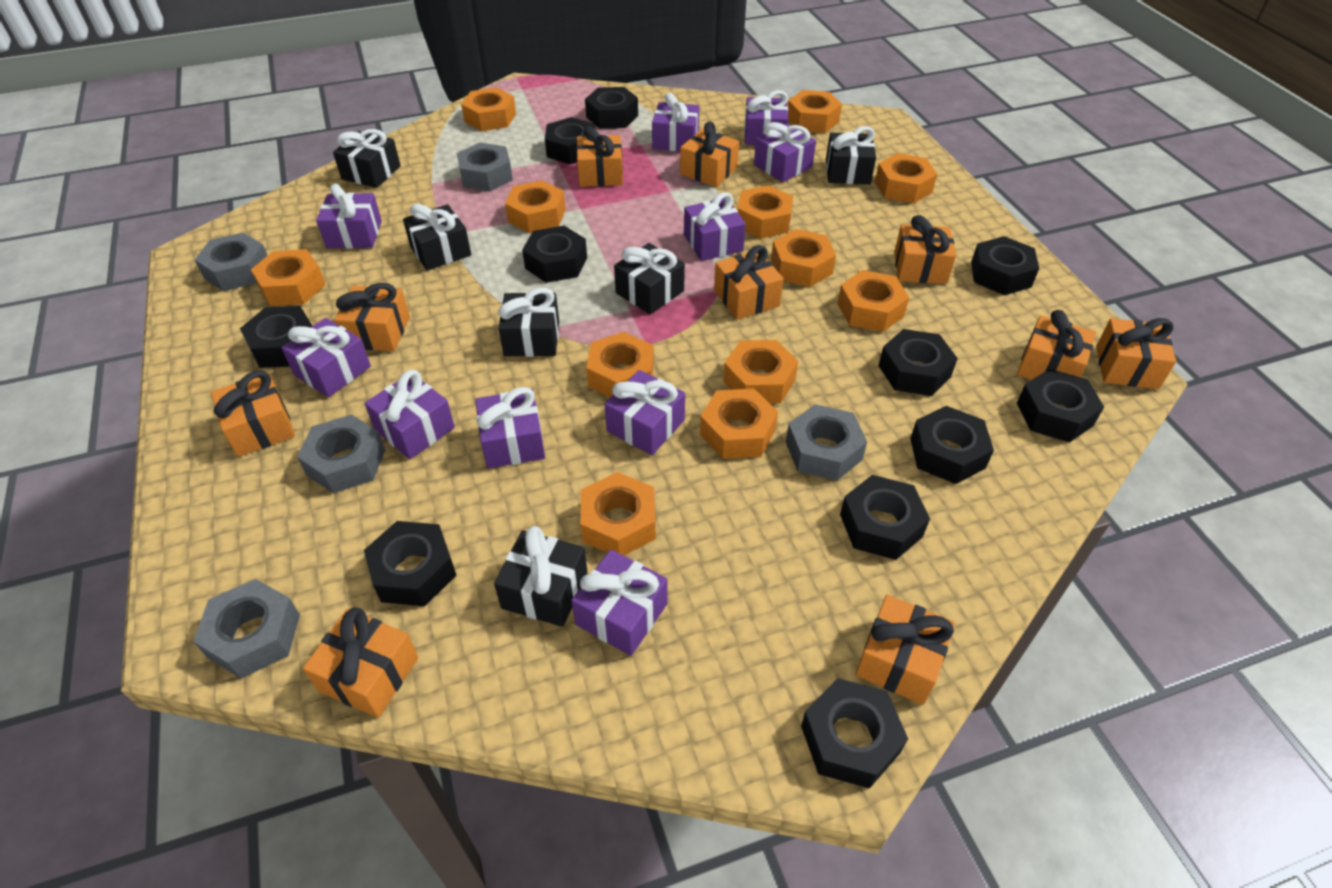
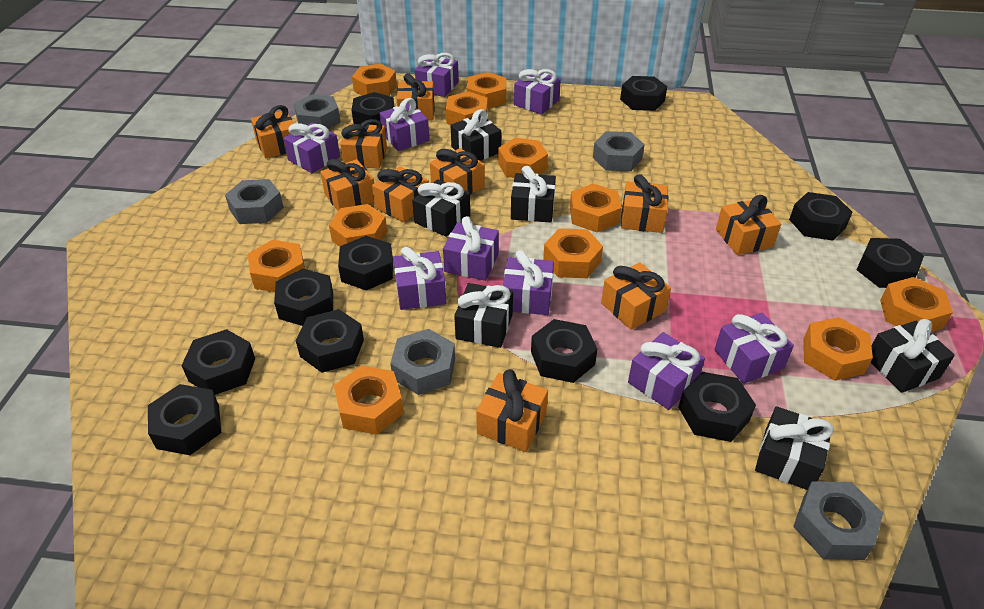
orange nut: [251,249,326,306] [461,87,516,131] [505,180,566,234] [580,472,656,556] [586,332,654,398] [700,388,778,459] [723,340,798,404] [737,185,793,239] [771,229,836,287] [788,90,842,133] [837,270,909,332] [875,153,937,204] = 12 -> [248,240,305,292] [329,204,387,247] [334,366,404,435] [352,64,397,96] [446,91,487,125] [467,72,506,109] [498,138,548,178] [543,228,603,278] [570,184,621,232] [803,317,873,381] [880,277,953,332] = 11
purple gift: [282,318,371,397] [316,184,382,248] [365,370,455,459] [475,387,545,469] [571,549,668,656] [605,370,685,455] [652,93,699,151] [684,192,746,261] [744,90,788,145] [754,122,816,182] = 10 -> [283,123,340,173] [380,98,429,151] [393,247,446,310] [415,53,459,97] [443,216,499,281] [503,250,554,315] [514,69,561,115] [628,332,705,410] [714,313,794,384] = 9

